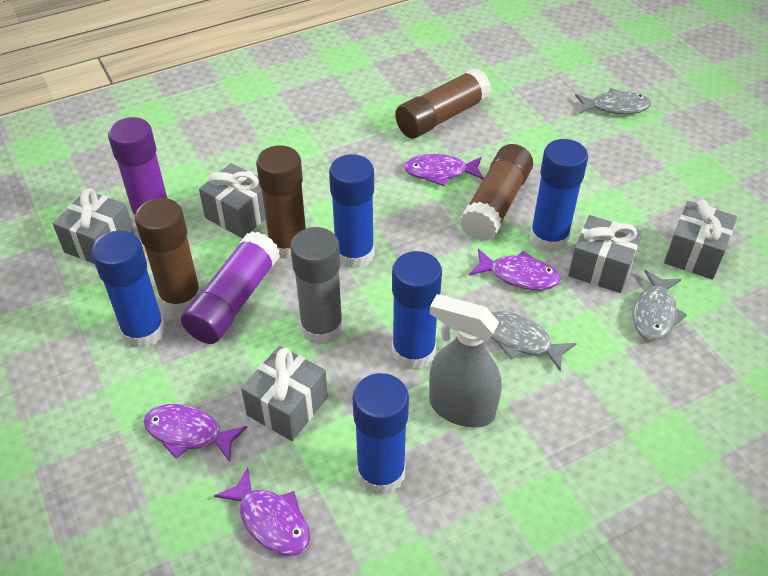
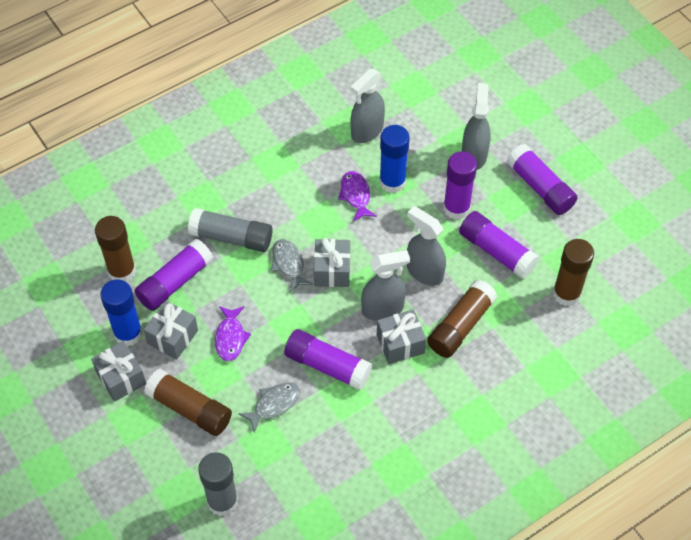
blue glue stick: [92,231,165,348] [329,154,374,269] [352,373,409,495] [392,251,442,370] [530,139,588,252] = 5 -> [100,279,143,346] [379,125,410,193] = 2
grey fish: [491,311,577,371] [575,88,651,114] [632,270,687,341] = 3 -> [239,382,300,433] [271,239,313,293] = 2
grey gift: [53,188,135,264] [199,163,266,238] [241,346,328,441] [568,215,642,293] [664,200,737,280] = 5 -> [91,341,146,402] [144,301,198,360] [314,238,350,287] [377,309,426,364] = 4
grey glue stick: [290,227,343,345] = 1 -> [188,208,272,252] [198,452,238,516] = 2
grey spray bottle: [429,294,502,428] = 1 -> [350,69,385,143] [361,250,410,321] [407,206,446,286] [462,83,491,170] = 4
purple fish: [144,404,247,462] [214,468,310,556] [404,154,484,186] [469,249,561,290] = 4 -> [215,306,251,361] [338,171,377,222] = 2
purple glue stick: [108,117,167,222] [181,231,280,344] = 2 -> [135,239,214,311] [284,329,372,390] [443,151,477,220] [459,211,539,279] [507,144,578,215] = 5

